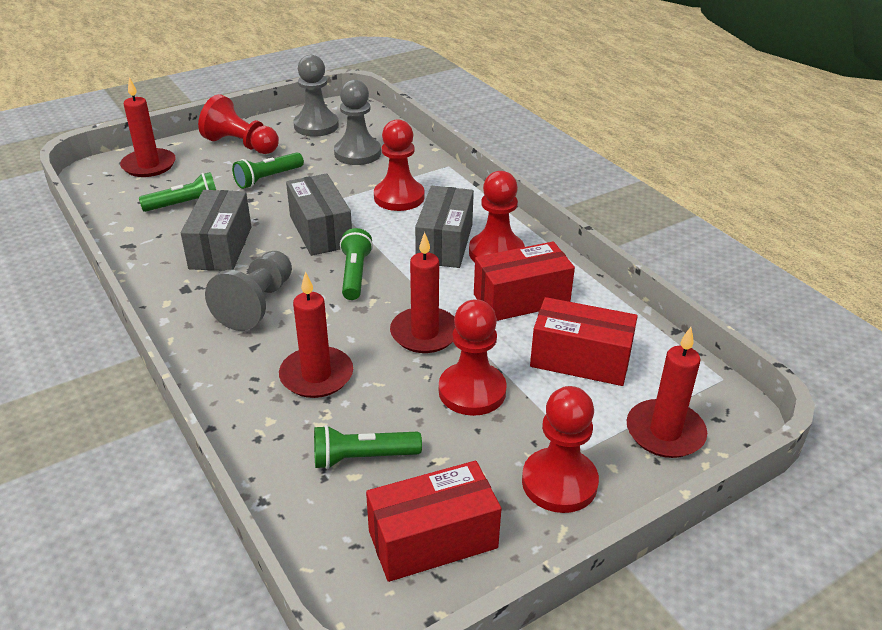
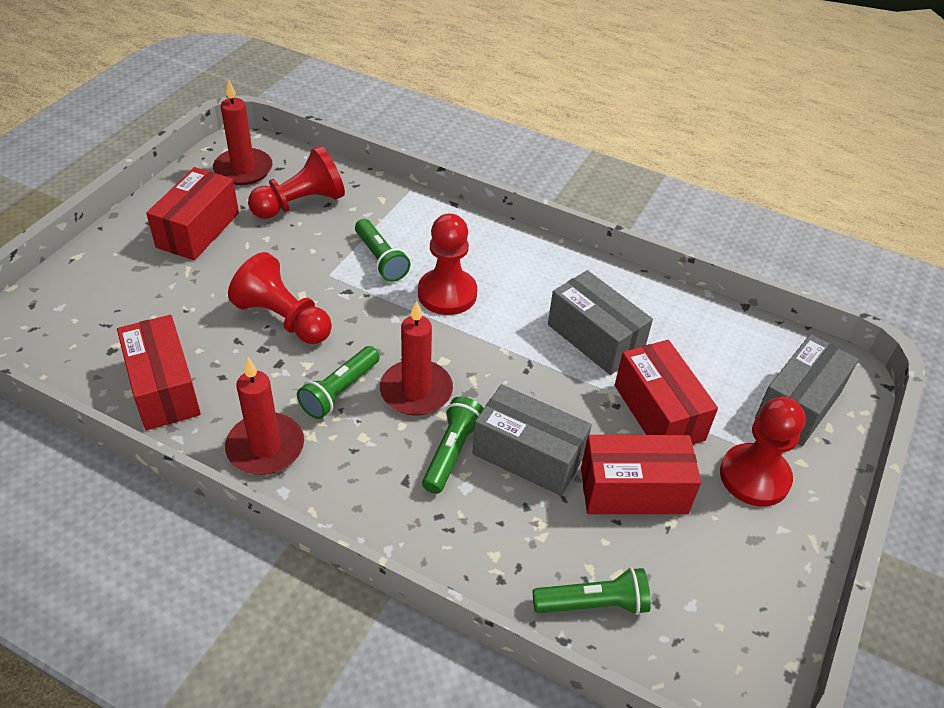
grey pawn: [205,251,292,331] [293,55,339,137] [334,79,381,165] = 3 -> none = 0
red box: [366,461,502,582] [474,241,575,321] [530,297,638,386] = 3 -> [117,315,201,430] [146,167,239,260] [581,435,701,514] [615,340,718,445] = 4
red candle: [120,78,176,177] [279,271,353,398] [390,232,455,353] [627,327,707,458] = 4 -> [213,80,272,185] [225,357,304,475] [380,300,453,416] = 3
red pawn: [198,94,279,154] [374,119,425,211] [439,299,507,416] [469,171,525,262] [522,386,599,513] = 5 -> [228,252,332,344] [248,145,345,219] [418,213,477,315] [720,397,805,507] = 4

